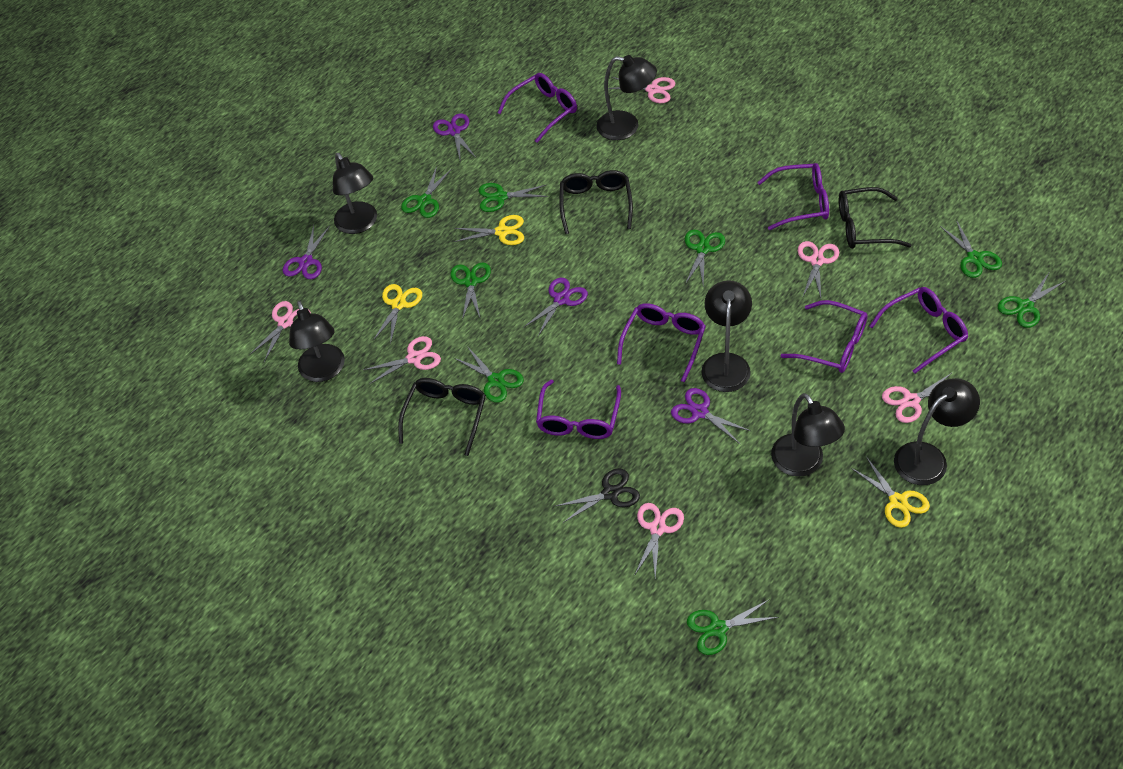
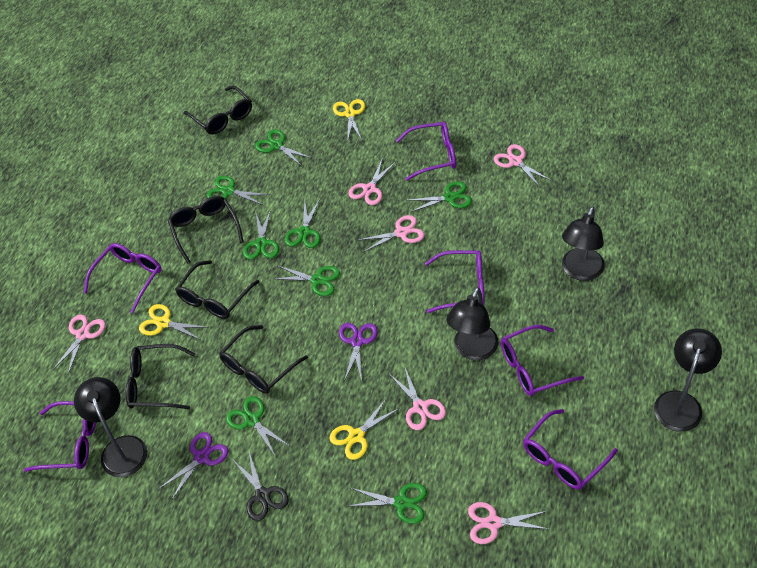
black glasses: [398,378,486,456] [559,170,633,234] [839,187,912,249] = 3 -> [126,344,196,409] [168,196,244,264] [175,260,259,319] [184,86,252,135] [219,325,308,394] = 5
black lamp: [289,301,345,382] [333,153,377,234] [596,55,657,140] [701,280,752,392] [771,393,845,477] [894,378,980,485] = 6 -> [74,377,147,477] [447,287,499,360] [562,207,605,281] [654,329,722,432] = 4
purple scissors: [283,225,330,279] [433,113,476,159] [523,278,588,336] [671,388,751,444] = 4 -> [159,432,228,499] [339,323,378,381] = 2

